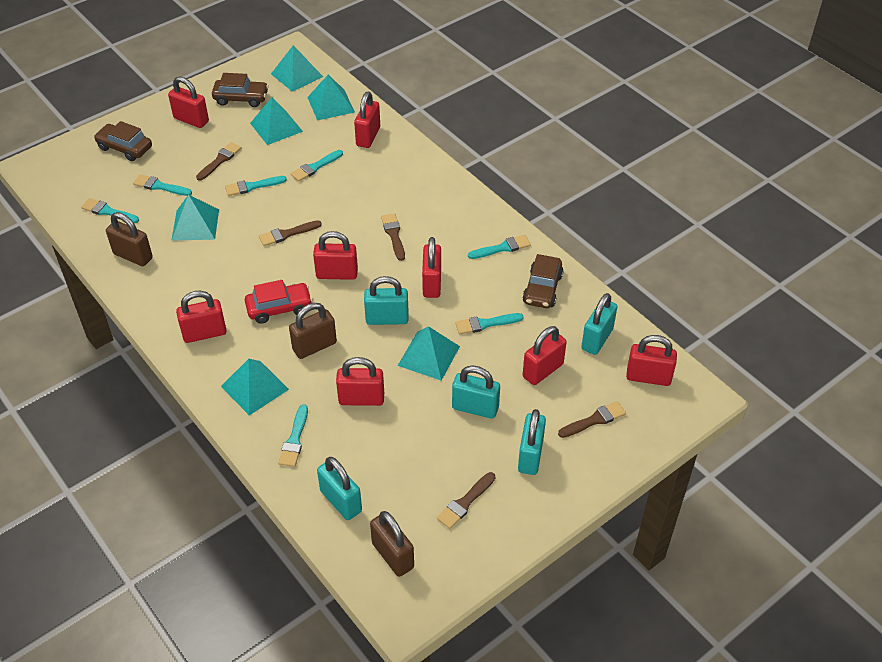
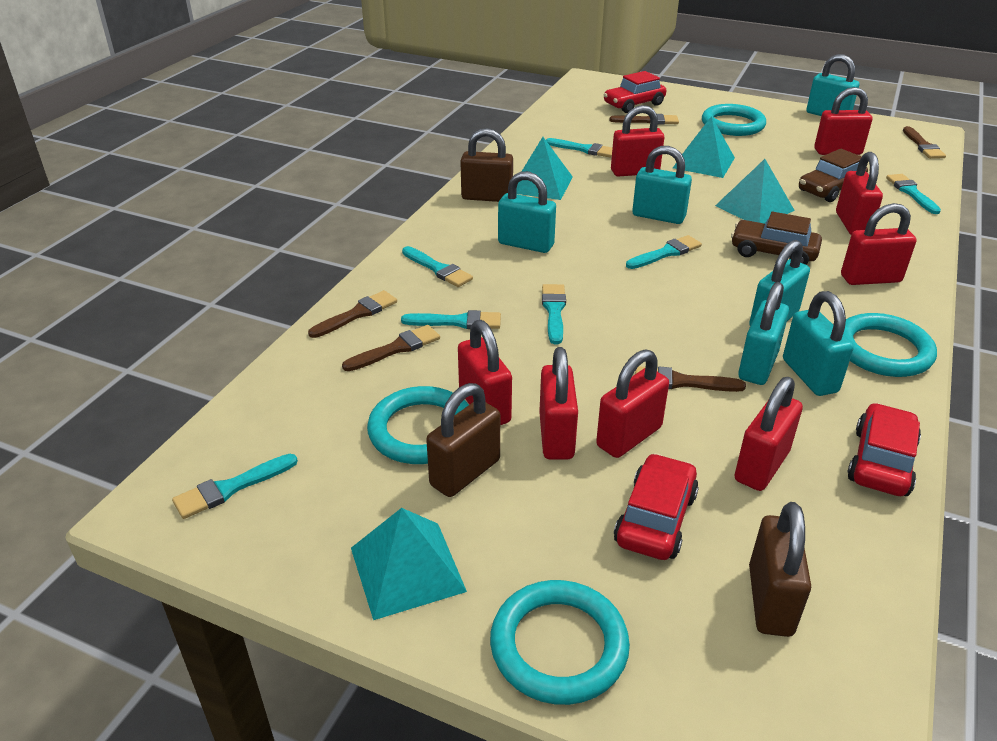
brown car: [94,121,152,161] [212,73,269,107] [522,254,563,308] = 3 -> [731,212,822,265] [799,149,868,202] = 2
red car: [245,280,312,324] = 1 -> [603,71,666,113] [614,453,699,560] [847,403,921,496] = 3
turquoise padlock: [317,457,362,520] [364,276,409,325] [452,366,500,419] [518,409,546,475] [581,293,617,355] = 5 -> [498,171,556,253] [632,146,692,224] [738,282,789,385] [749,240,810,326] [783,291,854,396] [806,54,859,116] = 6
turquoise pyramid: [171,194,219,241] [221,359,289,416] [250,97,303,145] [271,45,323,92] [307,75,355,121] [398,326,460,381] = 6 -> [351,508,467,620] [516,137,573,200] [673,116,735,178] [715,159,795,224] = 4
turquoise ring: none = 0 -> [367,386,469,464] [490,580,630,705] [702,104,766,136] [843,313,937,377] = 4

